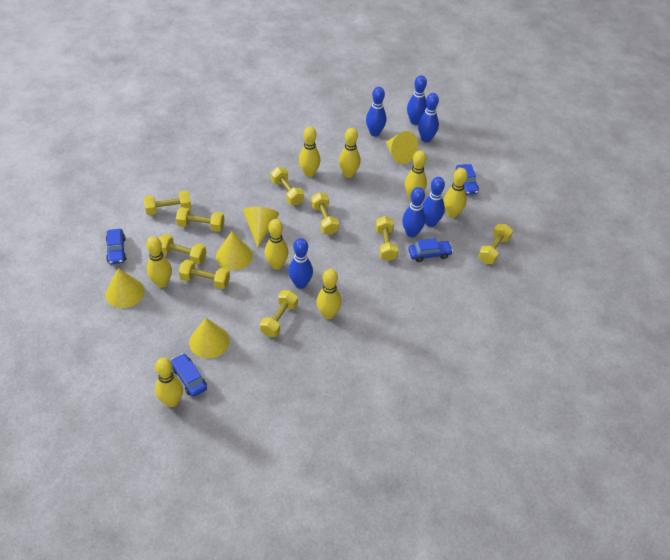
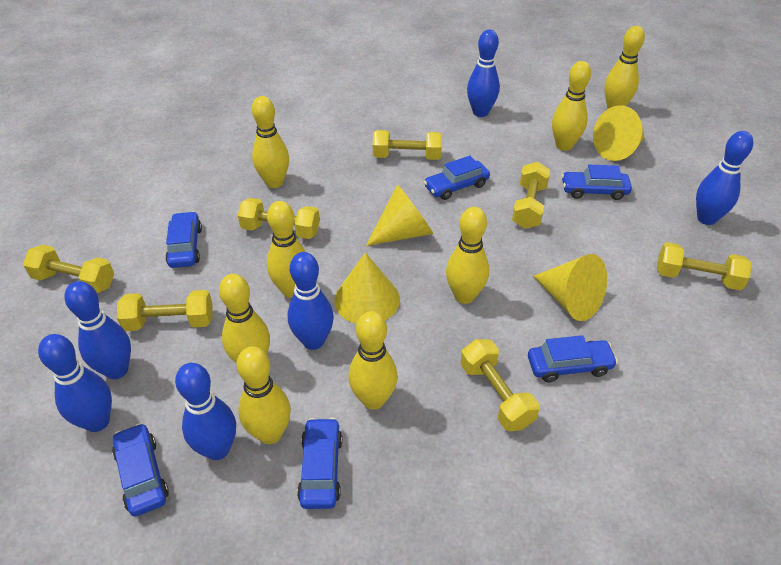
blue car: [106,229,126,264] [171,353,207,397] [408,238,453,262] [455,164,479,195] = 4 -> [112,423,169,517] [165,211,202,268] [297,418,342,509] [424,156,490,200] [528,335,618,382] [562,165,632,200] = 6
yellow cone: [105,268,145,308] [189,318,230,358] [216,232,253,270] [243,207,279,247] [386,131,418,164] = 5 -> [334,253,400,324] [366,184,434,246] [533,254,607,321] [593,105,644,161] = 4
yellow dumbbell: [144,191,191,215] [159,234,207,264] [176,207,224,232] [179,260,230,289] [260,290,298,337] [271,167,304,205] [311,192,339,235] [375,216,398,261] [478,224,513,264] = 9 -> [23,245,114,293] [117,290,212,331] [238,198,320,239] [373,130,442,160] [461,339,540,431] [512,162,550,229] [657,242,752,290] = 7

